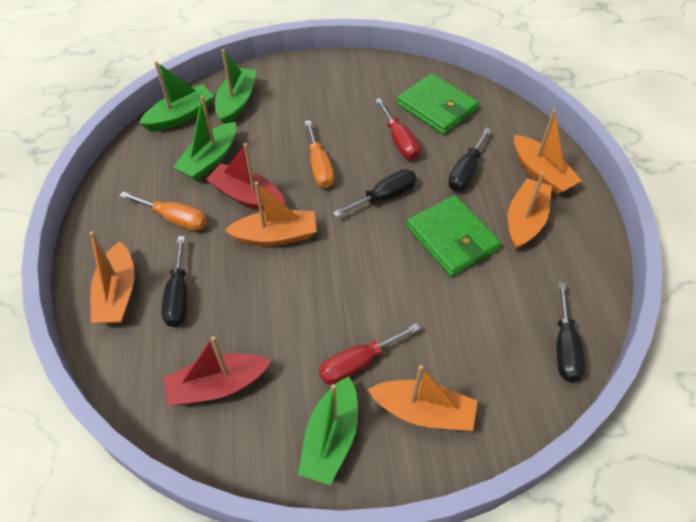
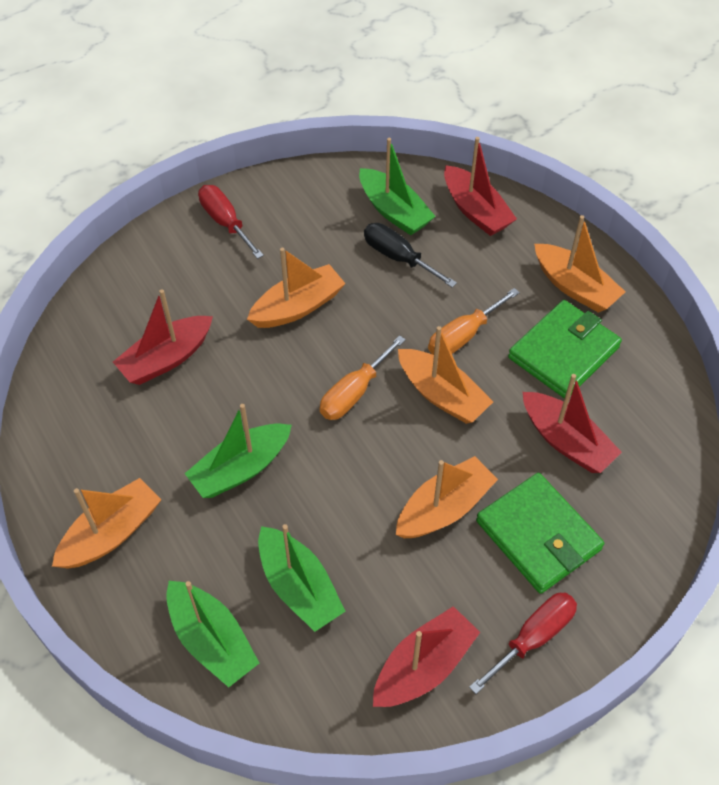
black screwdriver: [162,236,187,327] [333,169,417,217] [448,128,491,191] [556,282,585,382] = 4 -> [364,223,457,288] = 1
red boat: [163,336,271,405] [206,143,285,211] = 2 -> [113,289,213,385] [373,606,480,707] [444,137,517,236] [523,374,622,473] = 4

